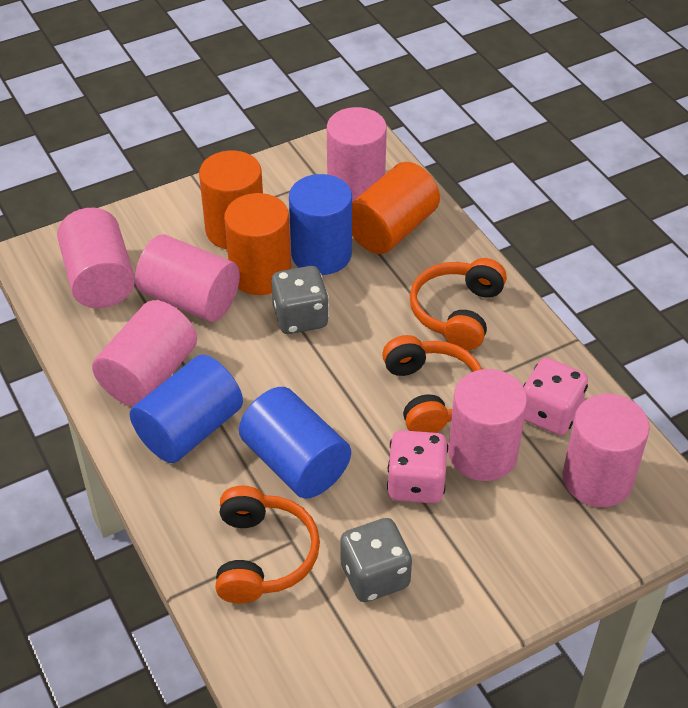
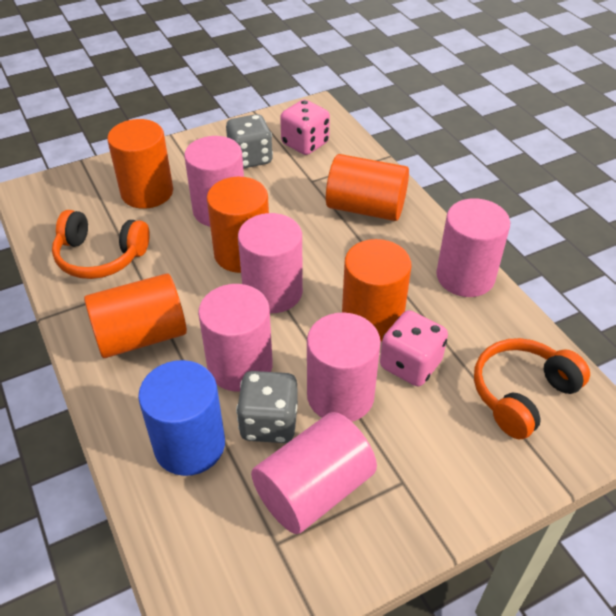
blue cylinder: [130,355,243,463] [239,387,351,499] [289,174,352,275] = 3 -> [138,360,225,476] = 1
orange cylinder: [199,151,263,249] [224,193,291,295] [352,162,440,254] = 3 -> [84,273,187,358] [107,119,173,209] [207,177,269,273] [326,154,409,221] [342,239,411,342] = 5
orange headphones: [215,486,320,604] [382,335,482,433] [410,258,507,350] = 3 -> [52,210,150,279] [474,338,590,439] = 2

